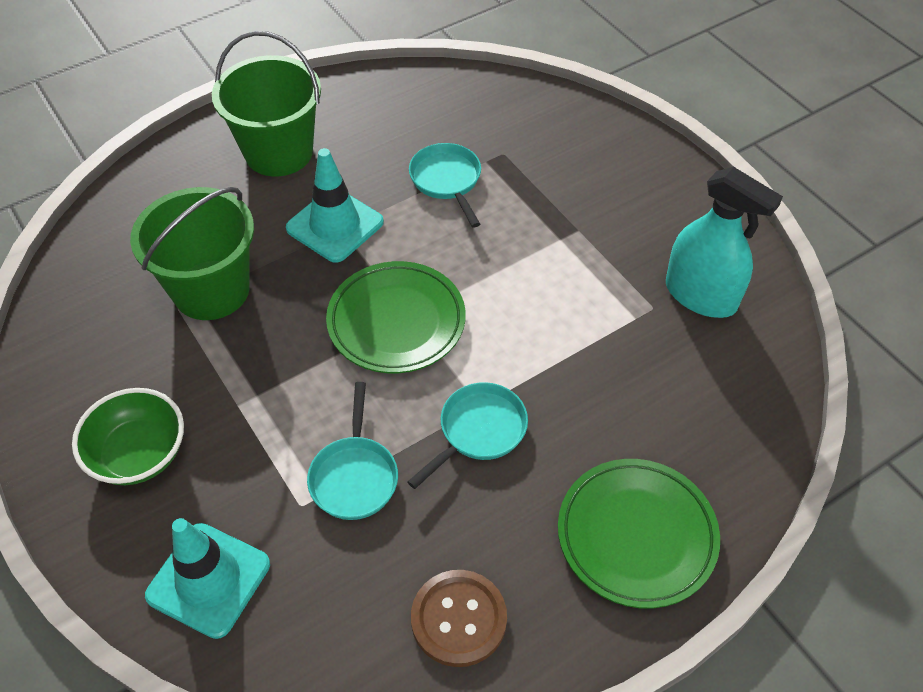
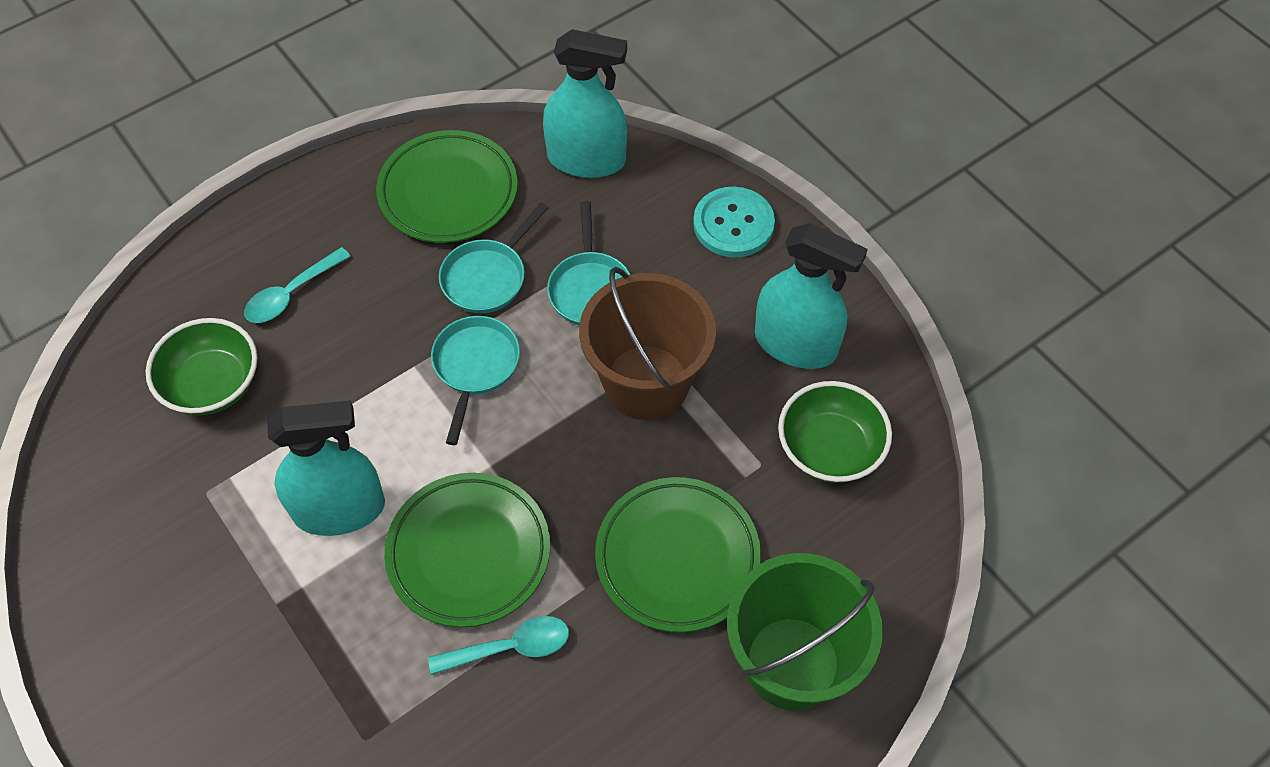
brown bucket: none = 0 -> [579,267,716,420] = 1
brown button: [411,570,507,667] = 1 -> none = 0
green bowl: [72,388,184,485] = 1 -> [146,318,258,415] [778,381,892,483] = 2
green bucket: [130,187,254,320] [212,31,321,176] = 2 -> [727,553,883,710] = 1
green plate: [326,261,465,373] [558,459,720,608] = 2 -> [376,130,518,243] [384,473,550,627] [595,477,761,633] = 3
turquoise button: none = 0 -> [693,187,775,258] = 1
turquoise spoon: none = 0 -> [244,247,351,323] [428,616,569,675] = 2
turquoise spray bottle: [666,167,783,318] = 1 -> [267,400,385,536] [543,29,627,178] [755,223,868,369] = 3
turquoise traffic cone: [145,518,270,639] [286,148,384,263] = 2 -> none = 0

